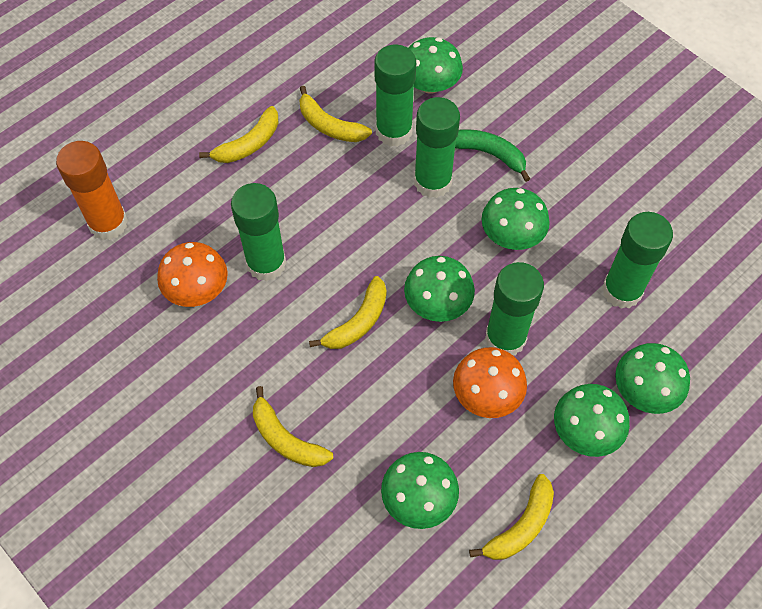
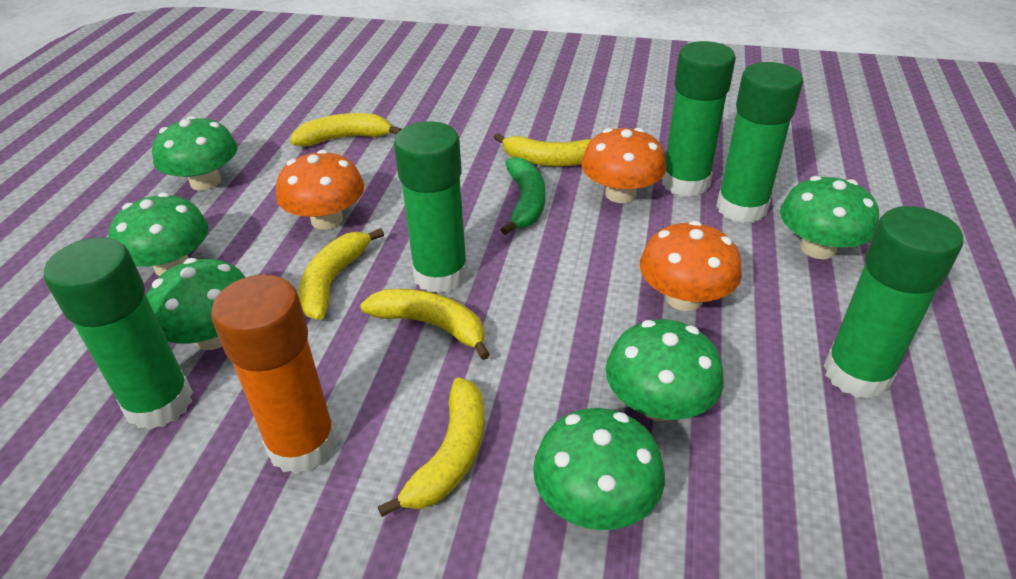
orange mushroom: [157,242,228,307] [453,347,527,418] = 2 -> [276,150,364,230] [581,128,667,203] [640,221,742,311] = 3

